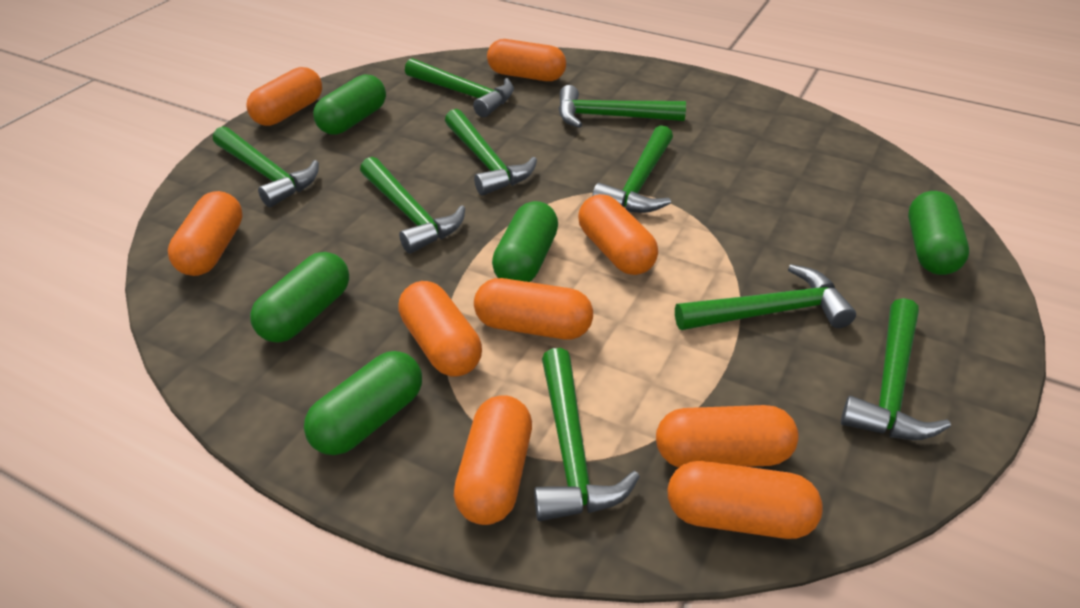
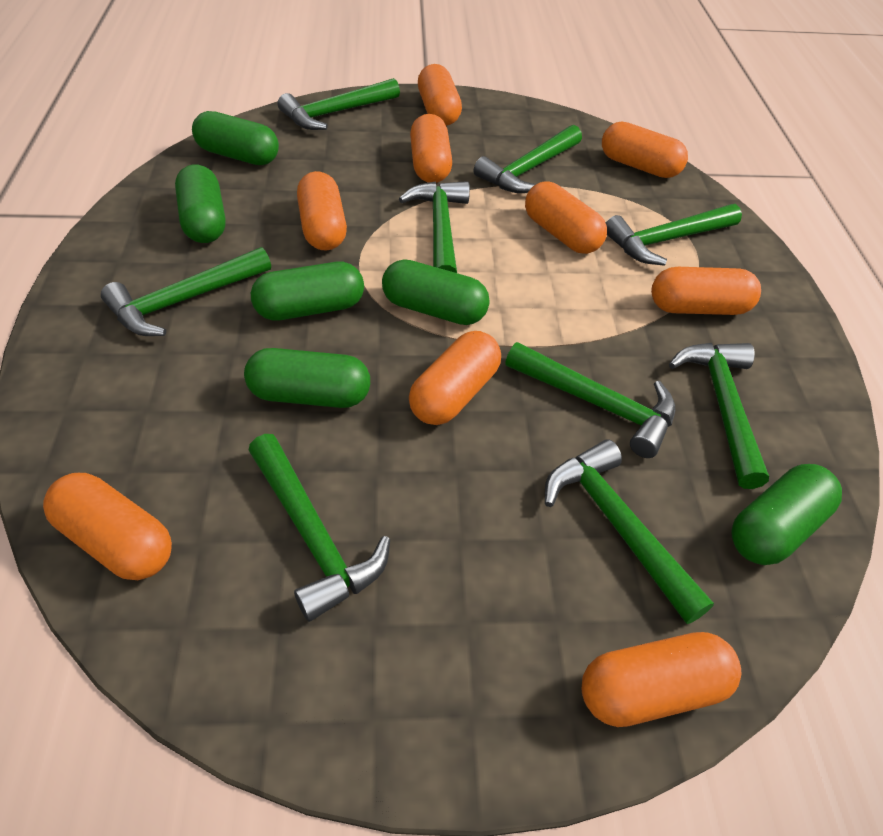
green capsule: [250,252,349,342] [304,351,422,455] [313,74,386,135] [492,201,558,282] [908,191,969,275] = 5 -> [175,164,225,243] [192,111,279,165] [244,348,370,408] [251,262,364,321] [382,259,490,325] [731,464,842,565] = 6

